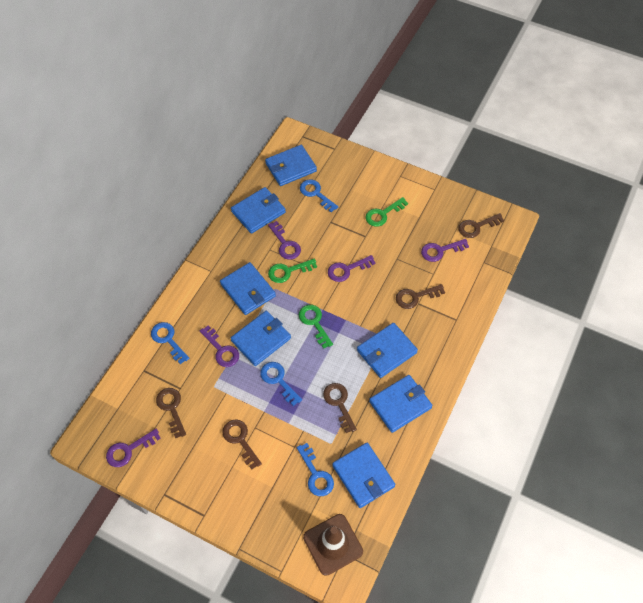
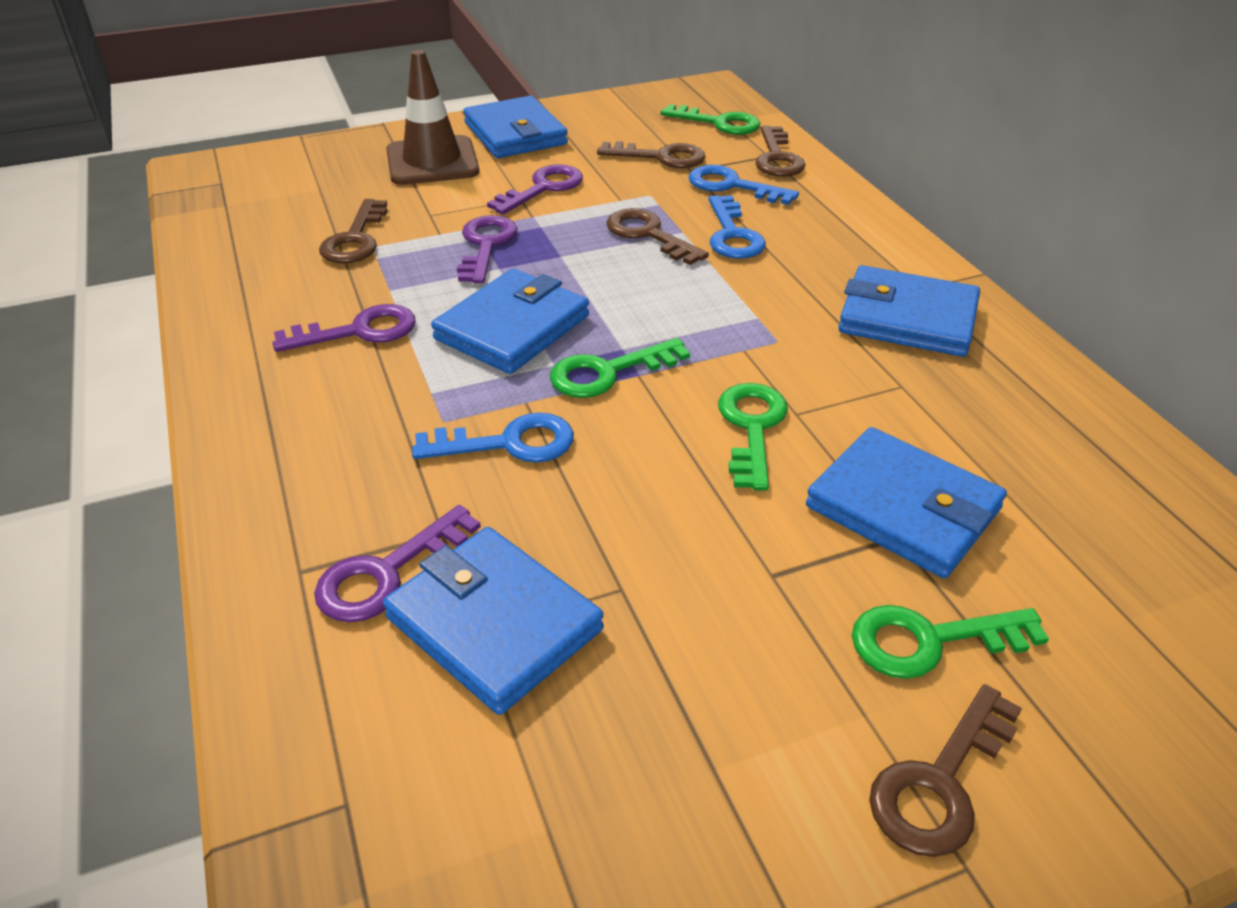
blue key: [151,322,189,364] [260,362,302,406] [297,443,334,496] [300,179,338,212] = 4 -> [412,412,574,463] [688,165,799,205] [708,195,766,259] = 3
blue wallet: [220,262,276,315] [231,187,286,234] [231,311,291,366] [265,145,317,186] [332,443,395,508] [357,323,418,378] [369,375,432,433] = 7 -> [383,527,604,715] [431,269,589,374] [463,96,568,158] [806,427,1007,578] [838,265,980,357] = 5
green key: [268,259,317,283] [299,305,333,349] [365,197,408,227] = 3 -> [550,338,690,398] [661,104,760,135] [718,383,788,491] [852,605,1049,679] = 4
purple key: [106,429,161,467] [200,325,239,367] [268,221,301,260] [328,255,375,282] [421,239,469,262] = 5 -> [273,304,416,352] [314,505,481,622] [457,215,517,283] [487,164,583,215] = 4

